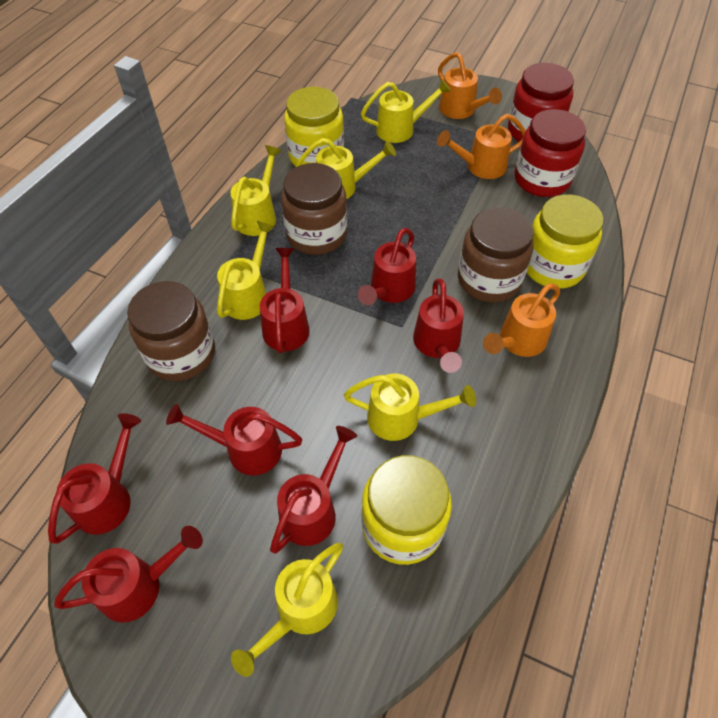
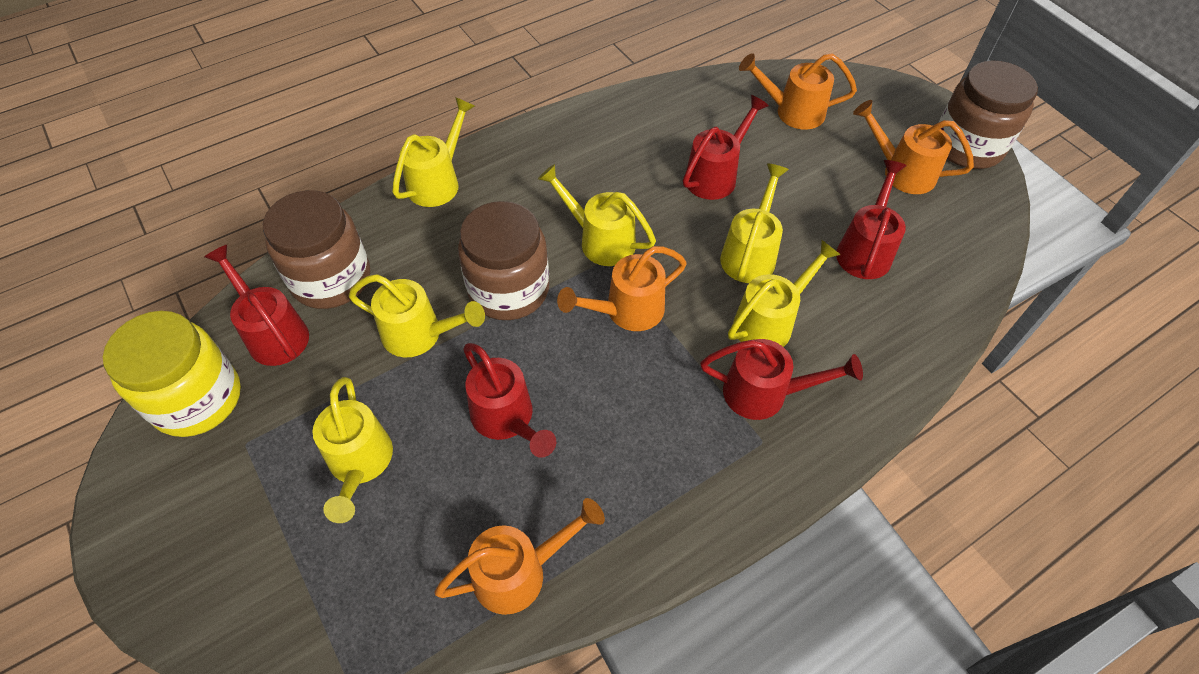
orange watering can: [437,114,526,179] [438,52,502,119] [483,283,560,357] = 3 -> [434,498,605,615] [557,246,687,331] [739,53,857,130] [853,100,974,194] = 4
red jar: [508,63,574,142] [515,109,586,197] = 2 -> none = 0
red watering can: [48,413,141,544] [54,526,203,623] [166,404,302,475] [260,248,310,354] [270,426,357,553] [358,228,416,305] [413,278,464,373] = 7 -> [204,245,309,366] [463,343,556,458] [683,95,769,200] [700,339,863,420] [836,160,907,279] = 5
yellow jar: [284,87,344,167] [361,455,452,565] [527,195,603,289] = 3 -> [103,311,241,437] = 1

